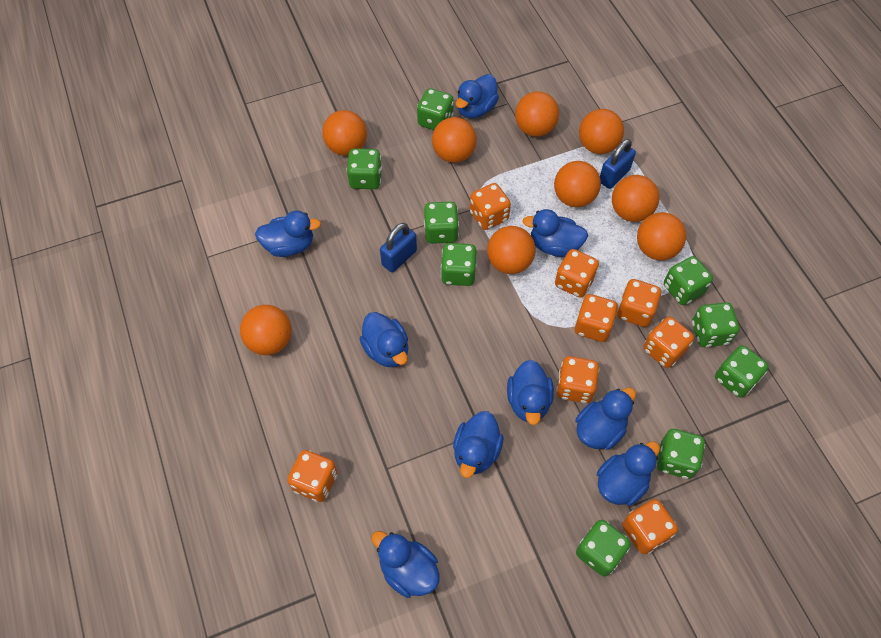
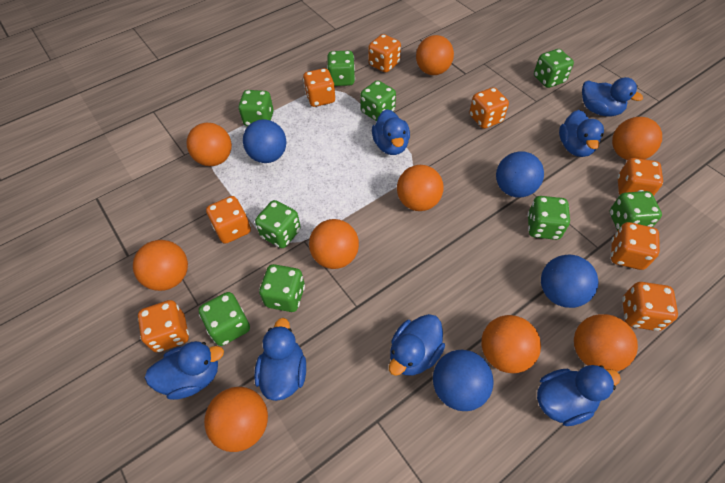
blue ball: none = 0 -> [243,119,286,163] [433,350,494,411] [496,151,544,197] [541,255,598,308] = 4
blue duck: [255,211,321,257] [360,312,408,367] [371,531,440,598] [453,411,504,478] [456,74,499,118] [507,360,554,425] [522,209,588,257] [575,388,636,450] [597,441,660,506] = 9 -> [145,341,224,400] [254,318,306,401] [372,109,410,155] [389,314,445,376] [537,365,621,426] [559,110,604,157] [582,77,643,117] = 7
blue padlock: [380,223,417,272] [600,139,636,189] = 2 -> none = 0

